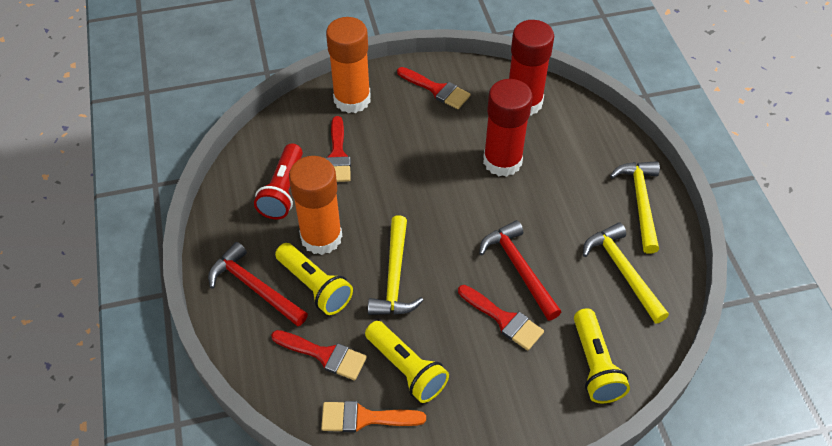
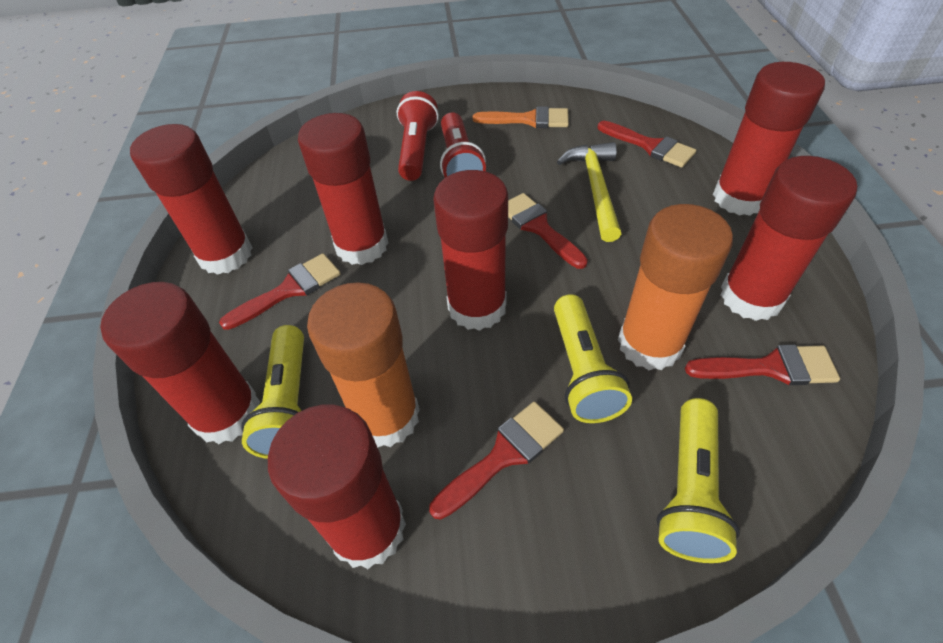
red brush: [271,330,367,380] [325,116,351,182] [397,67,471,109] [458,285,544,351] = 4 -> [219,253,341,330] [429,401,564,520] [508,193,588,269] [598,121,696,168] [685,344,840,385] = 5
red flashlight: [254,143,303,220] = 1 -> [397,91,439,181] [440,112,486,178] = 2
red glue stick: [483,79,533,177] [509,20,554,116] = 2 -> [100,282,260,444] [130,124,253,275] [268,405,406,569] [298,113,388,265] [433,170,508,331] [713,62,825,216] [720,156,857,321] = 7
red hammer: [208,242,308,326] [479,220,561,320] = 2 -> none = 0
yellow hammer: [368,215,424,315] [583,223,669,323] [610,161,660,254] = 3 -> [557,142,621,242] = 1

